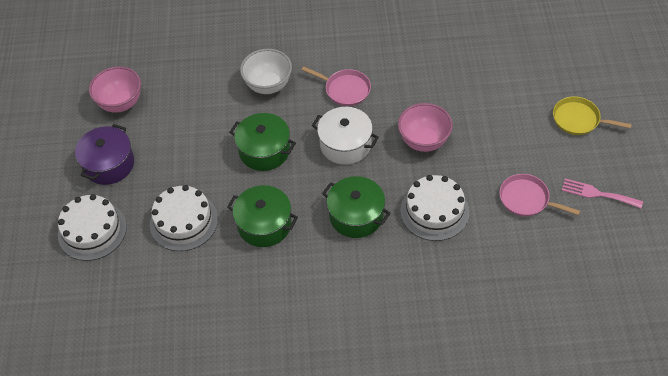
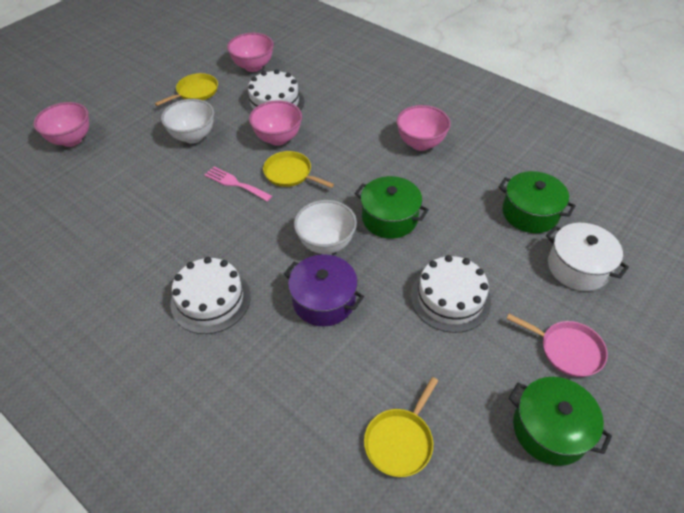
pink bowl: [89,66,141,113] [398,103,453,152] = 2 -> [34,102,89,147] [227,33,274,72] [249,100,302,146] [396,105,451,151] = 4
pink pan: [302,66,371,106] [499,174,580,216] = 2 -> [506,314,608,377] = 1
white bowl: [240,49,292,94] = 1 -> [161,99,214,144] [294,200,357,254] = 2
yellow pan: [553,96,632,135] = 1 -> [155,73,218,106] [263,151,334,188] [364,377,438,477] = 3

